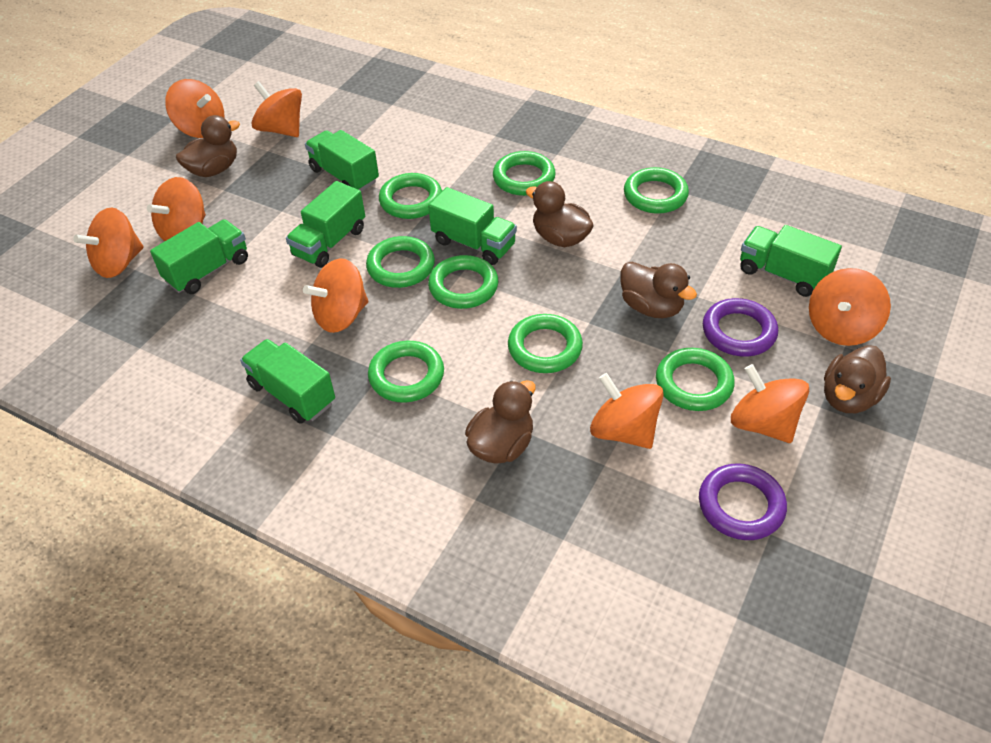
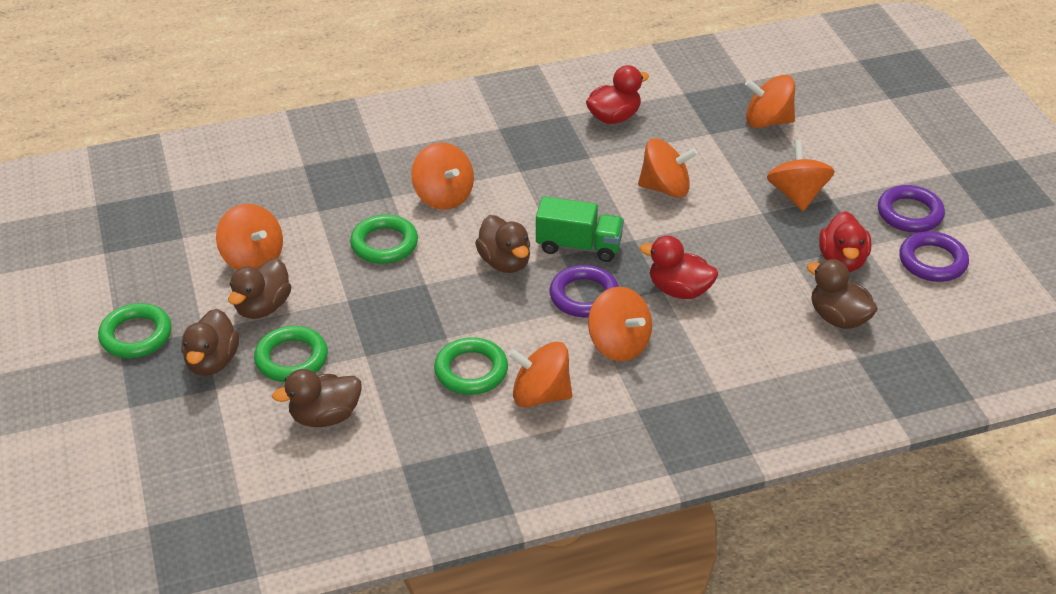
green ring: [366,236,435,288] [368,341,444,403] [379,173,442,219] [428,255,498,309] [493,151,556,196] [508,314,583,373] [624,167,689,213] [656,348,735,411] = 8 -> [98,303,172,358] [254,326,328,382] [350,214,418,264] [434,337,508,395] = 4
green truck: [150,219,248,294] [240,339,335,424] [286,181,365,268] [305,130,379,192] [428,187,517,265] [740,225,842,297] = 6 -> [536,196,624,262] = 1
orange spinning top: [73,207,144,278] [147,177,206,241] [165,79,224,138] [252,81,302,137] [303,258,368,333] [590,373,664,449] [731,364,809,443] [809,268,891,346] = 8 -> [216,204,283,270] [411,143,474,210] [508,342,572,407] [588,287,652,361] [638,138,698,198] [745,75,795,128] [767,140,835,211] = 7
purple ring: [699,464,787,540] [703,298,778,357] = 2 -> [549,265,619,318] [878,185,945,233] [899,231,969,282] = 3
red duck: none = 0 -> [586,65,649,124] [640,236,718,299] [819,211,871,272] = 3

